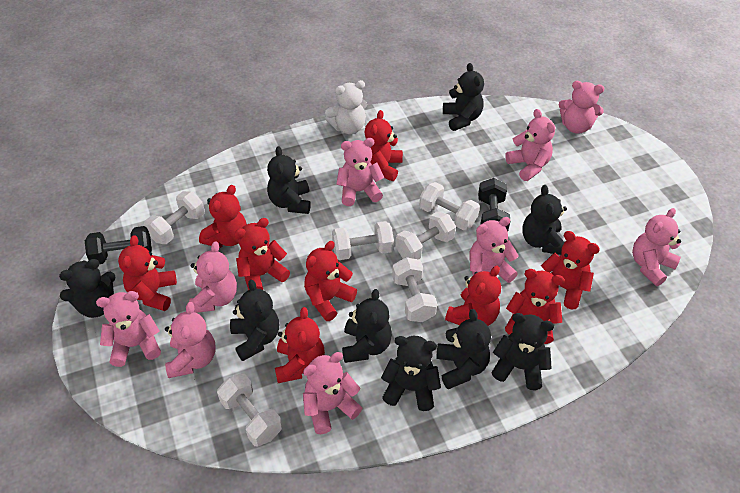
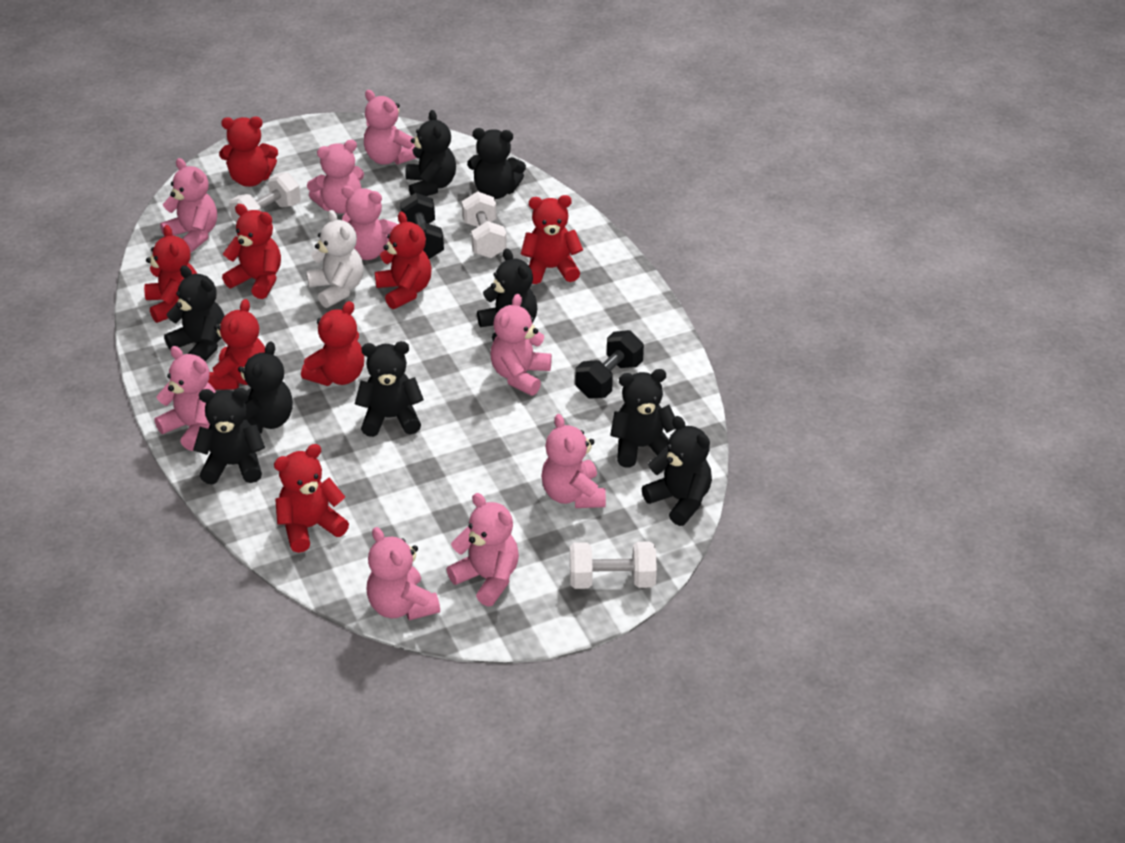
red teddy bear: [118,235,177,311] [199,185,247,248] [234,218,290,290] [275,307,325,383] [304,241,357,321] [364,110,403,181] [445,266,501,326] [505,269,565,344] [541,231,600,309] = 9 -> [144,225,197,323] [208,299,265,390] [219,117,278,187] [222,204,281,299] [274,444,349,553] [301,301,364,386] [375,212,432,309] [521,195,583,284] = 8
white dumbbell: [144,191,205,244] [217,374,282,446] [332,221,394,260] [392,257,437,322] [395,211,456,260] [419,182,480,230] = 6 -> [229,172,301,223] [462,191,507,258] [570,542,657,589] = 3

